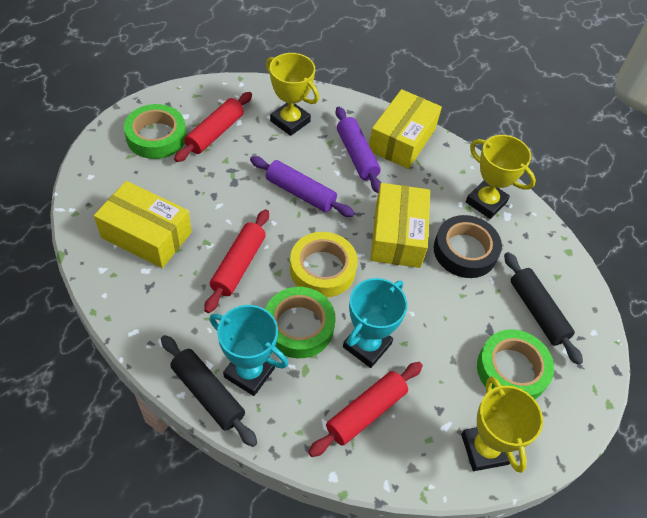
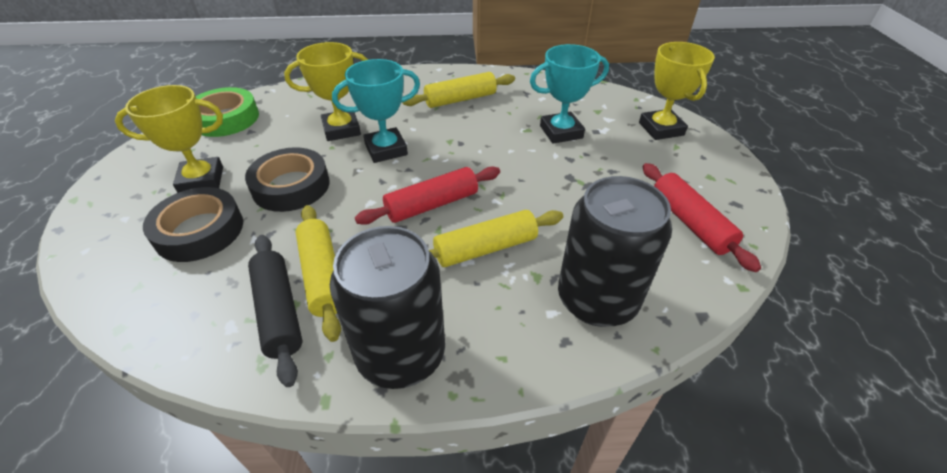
black can: none = 0 -> [330,226,445,389] [558,176,672,327] = 2
black rolling pin: [161,335,257,447] [504,252,583,365] = 2 -> [248,235,303,387] = 1
black tape: [434,215,502,278] = 1 -> [143,187,243,262] [245,147,330,212] = 2
green tape: [124,104,187,159] [265,287,336,358] [477,329,554,399] = 3 -> [196,87,259,137] = 1
purple rolling pin: [250,156,355,217] [335,107,381,193] = 2 -> none = 0
red rolling pin: [174,92,252,162] [204,209,269,313] [308,362,423,457] = 3 -> [355,166,500,225] [643,163,761,272] = 2
yellow box: [94,181,192,268] [369,89,442,169] [371,183,430,268] = 3 -> none = 0
yellow rolling pin: none = 0 -> [295,205,341,342] [402,72,515,108] [429,210,563,267] = 3
yellow tape: [290,232,358,298] = 1 -> none = 0

